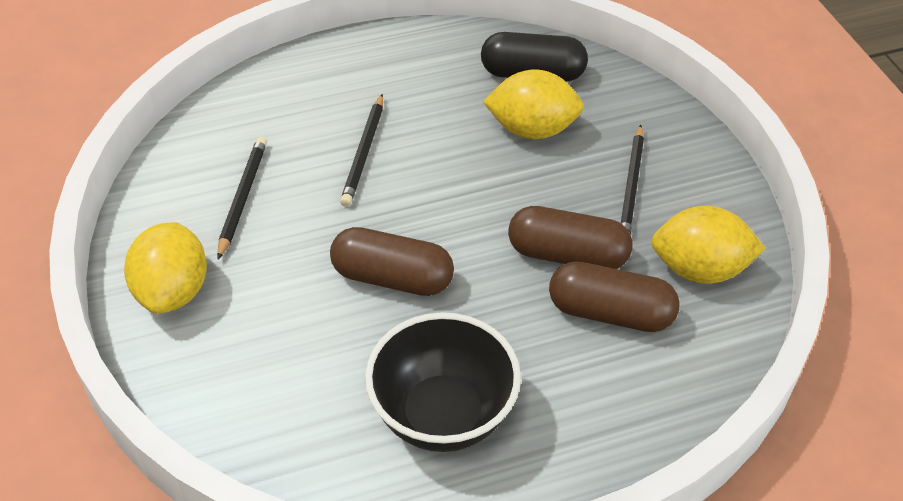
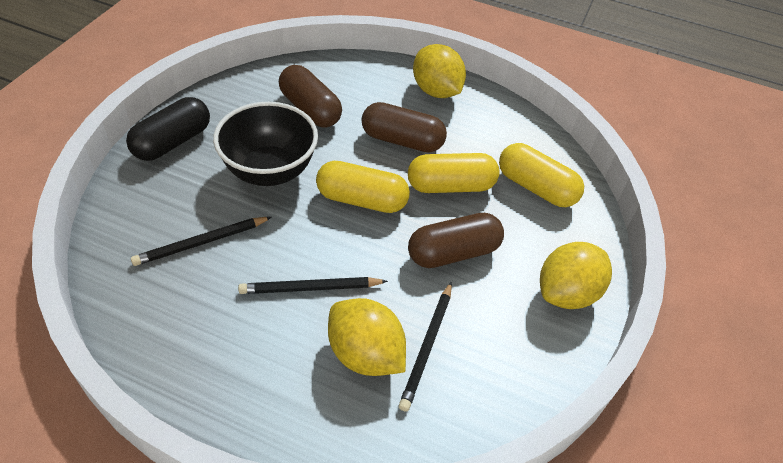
yellow capsule: none = 0 -> [316,161,410,213] [408,153,500,193] [499,143,584,207] = 3

